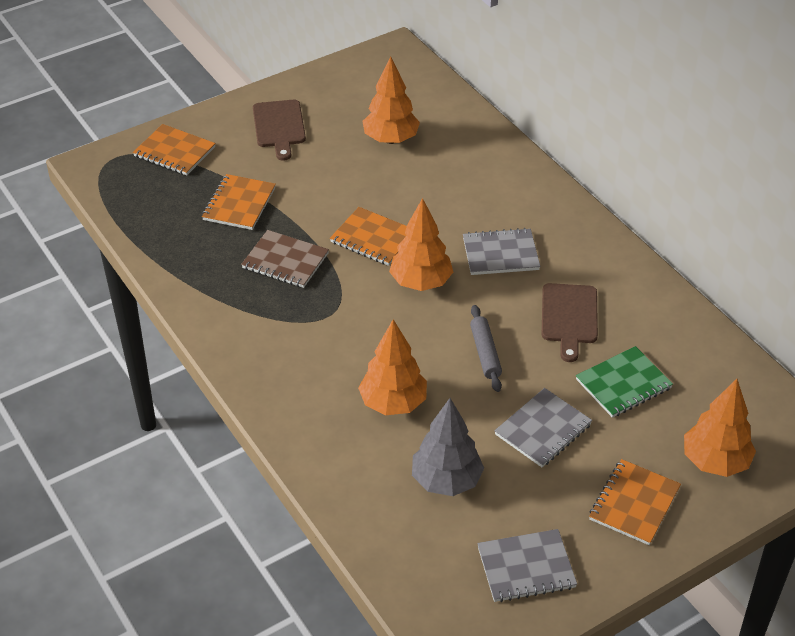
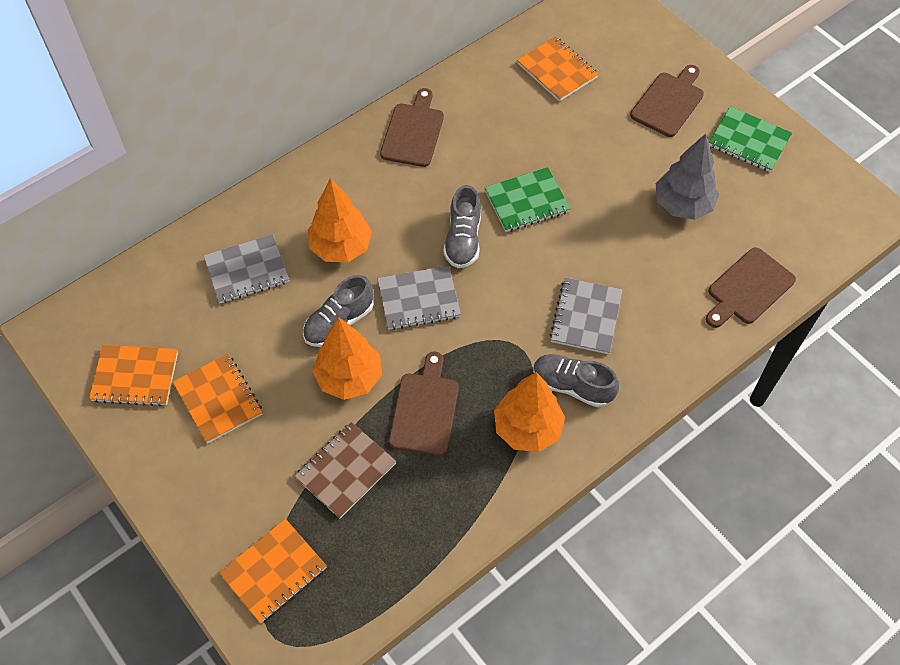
brown cutting board: [253,100,306,160] [542,283,598,362] = 2 -> [380,88,444,167] [389,352,459,456] [630,65,704,137] [706,247,796,328] = 4
green notebook: [576,346,673,418] = 1 -> [484,167,571,232] [708,106,792,172] = 2
grey rolling pin: [470,305,502,392] = 1 -> none = 0
grey shoe: none = 0 -> [303,275,374,347] [443,185,481,268] [533,354,619,408] = 3
orange tree: [358,319,427,415] [362,56,420,144] [389,198,453,291] [684,379,756,477] = 4 -> [308,178,372,262] [312,317,382,400] [494,372,565,452] = 3

